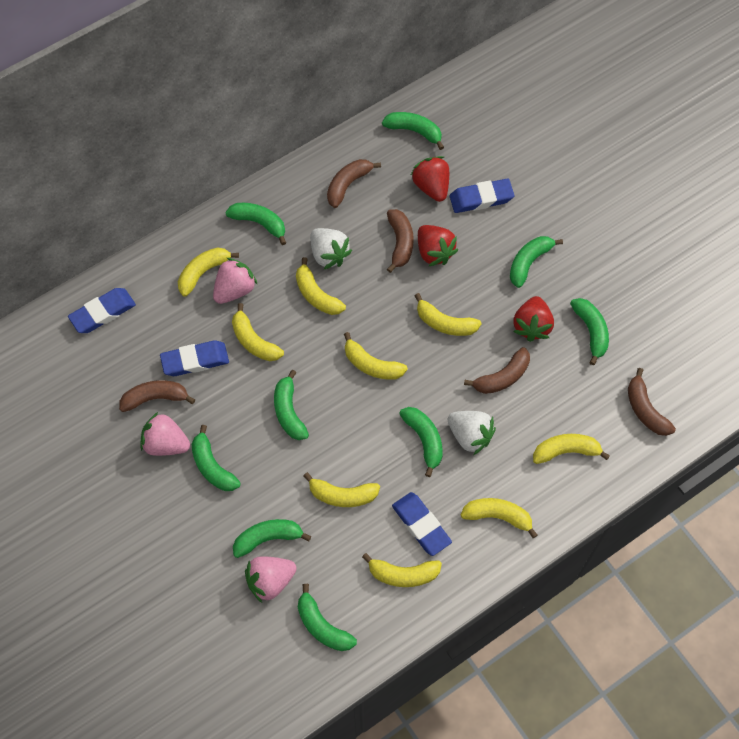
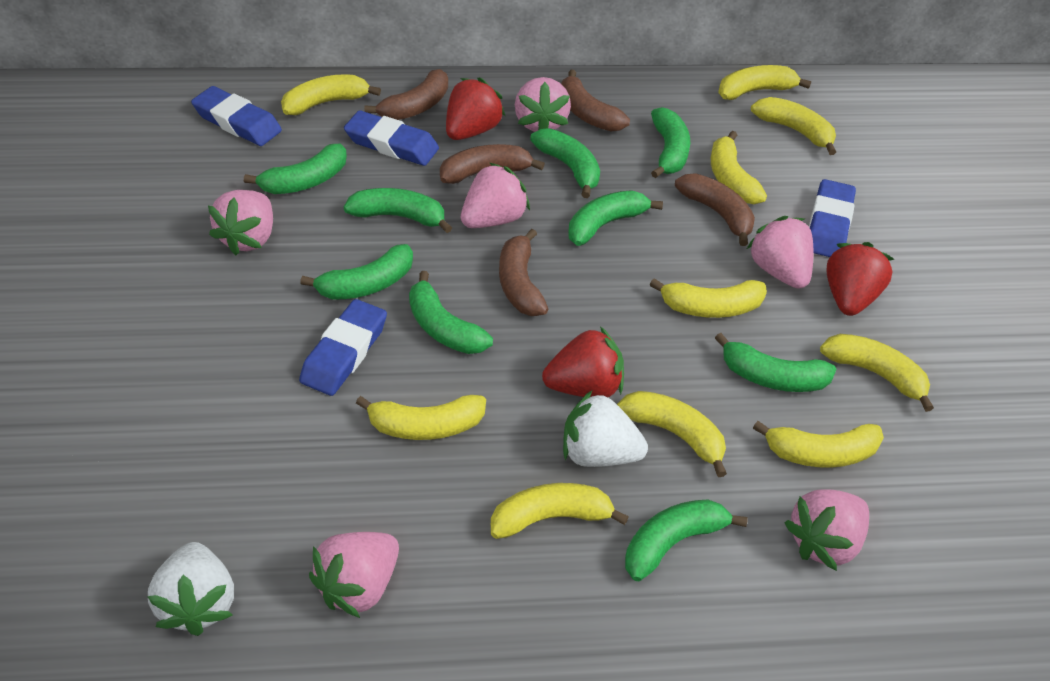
pink strawberry: [140,412,190,456] [213,258,258,304] [245,556,297,603] = 3 -> [208,190,273,255] [309,532,399,618] [461,162,530,228] [515,77,571,132] [747,216,814,289] [784,490,869,571] = 6
yellow banana: [178,247,239,297] [232,303,284,361] [296,257,346,315] [303,472,380,507] [344,332,408,380] [362,553,442,587] [415,293,481,336] [460,498,537,538] [533,434,610,464] = 9 -> [281,74,381,115] [356,395,486,440] [491,483,629,539] [617,391,727,477] [650,278,767,318] [711,131,767,204] [718,65,811,100] [751,97,836,155] [753,421,884,468] [820,334,934,412] = 10

